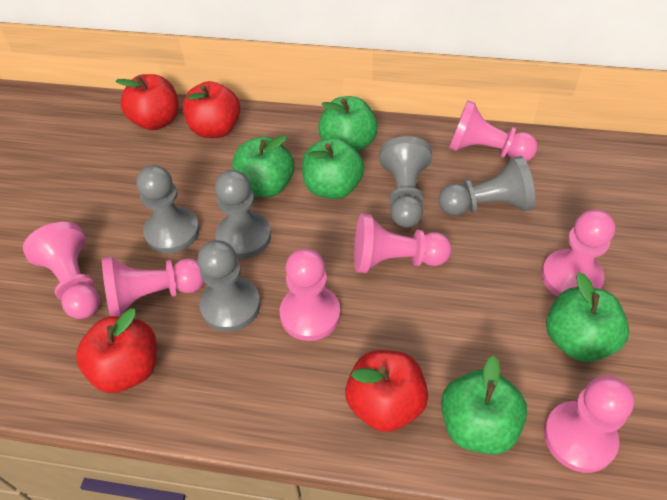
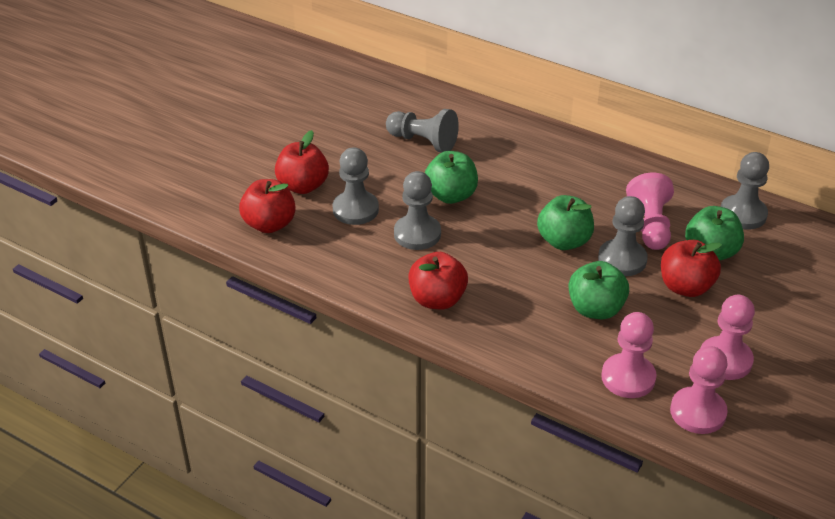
green apple: [232,135,295,197] [302,138,364,199] [318,96,378,152] [441,356,527,454] [546,272,629,362] = 5 -> [425,151,478,204] [537,195,594,250] [568,261,629,319] [685,206,744,261] = 4
pink pawn: [23,222,100,319] [102,257,204,316] [279,248,340,341] [354,214,452,273] [449,100,538,161] [541,209,615,297] [544,376,634,473] = 7 -> [601,312,657,398] [626,173,674,250] [670,346,728,434] [700,295,755,380] = 4

